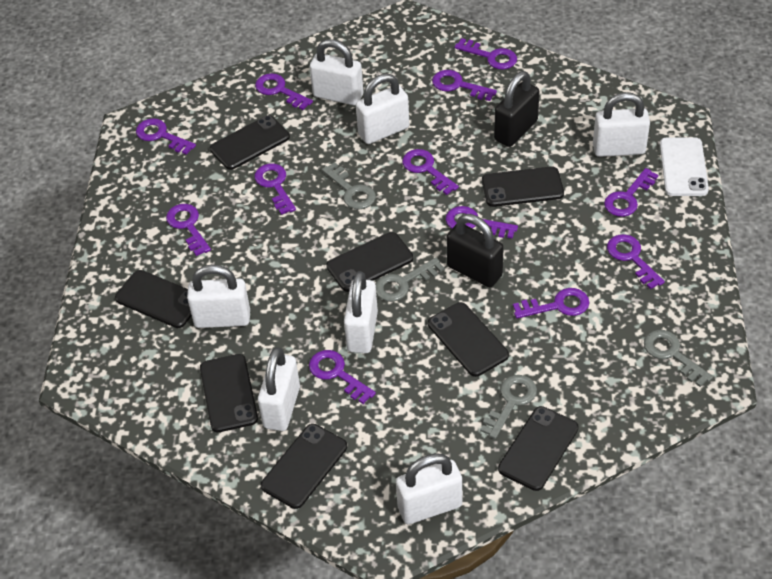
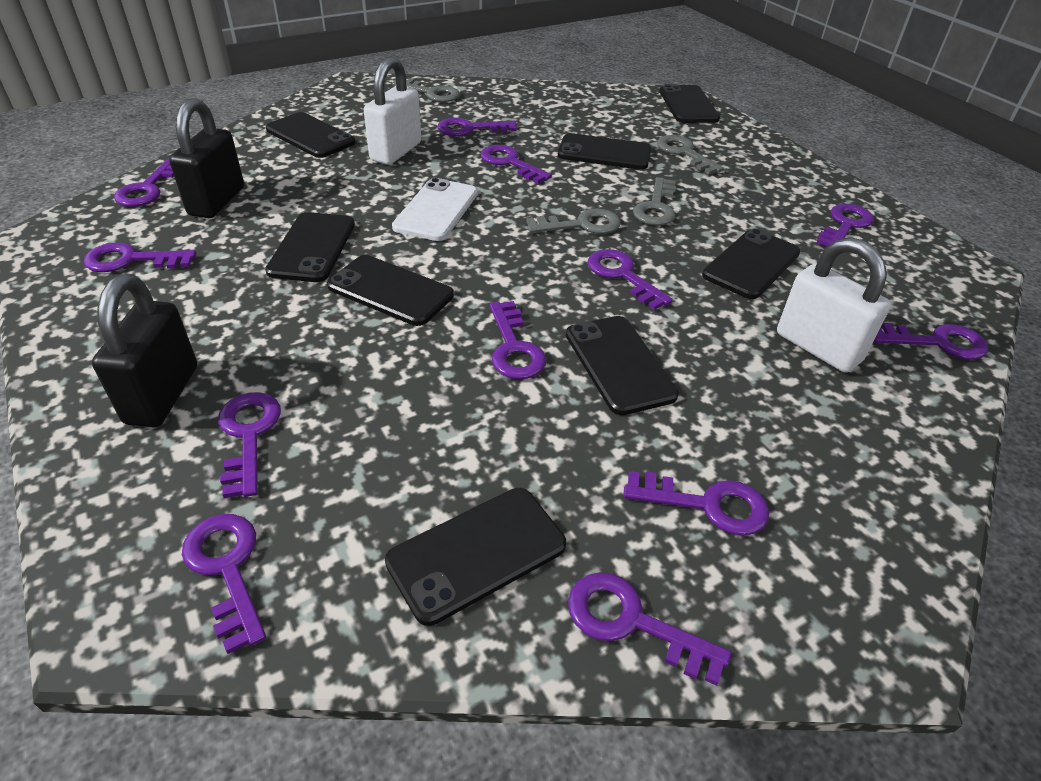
white padlock: [187,265,250,328] [258,347,300,431] [310,39,363,105] [344,271,378,353] [356,74,409,144] [396,453,462,524] [593,92,650,157] = 7 -> [364,57,421,165] [777,237,891,373] = 2

